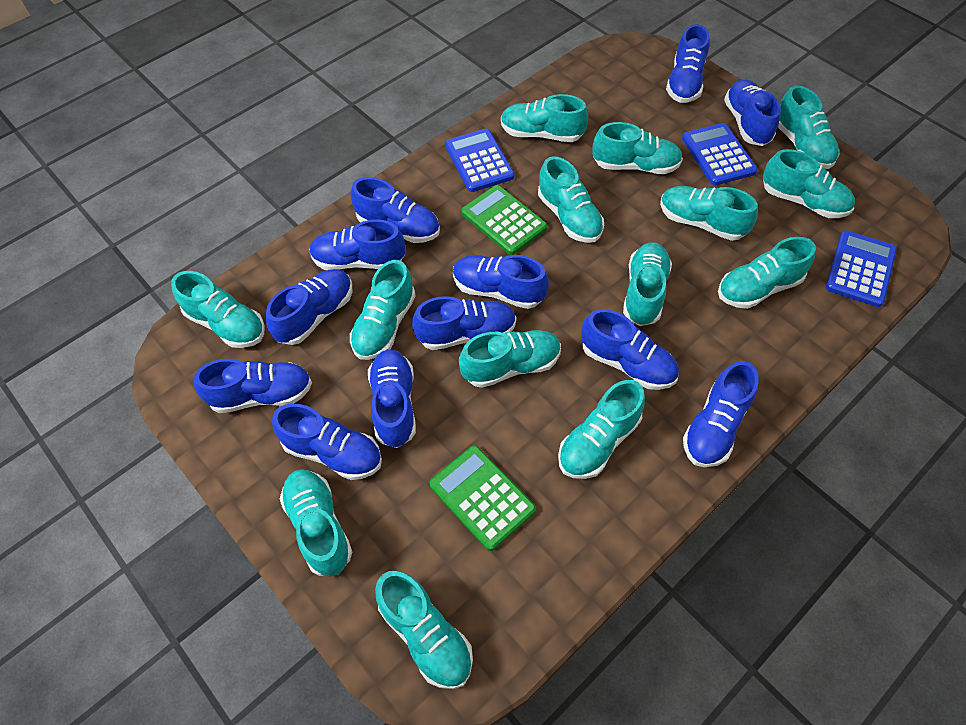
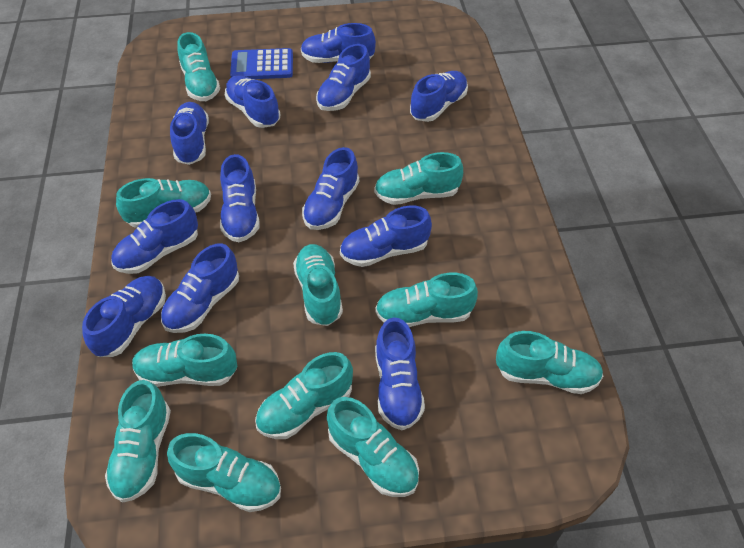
blue calculator: [445,128,515,192] [682,123,758,185] [826,230,897,307] = 3 -> [230,48,293,79] = 1
green calculator: [430,445,536,551] [461,185,548,255] = 2 -> none = 0
turquoise shoe: [171,271,265,348] [280,469,352,577] [350,260,416,360] [375,571,473,689] [459,330,561,388] [501,94,588,142] [538,156,604,243] [558,380,645,479] [592,122,683,174] [623,243,672,326] [660,186,758,241] [718,237,816,309] [763,149,855,218] [778,85,839,169] = 14 -> [105,380,171,503] [116,178,211,228] [132,334,237,387] [167,433,281,512] [177,32,220,101] [255,352,353,439] [293,244,343,326] [327,397,419,497] [374,152,463,205] [375,273,478,327] [496,331,603,394] = 11

